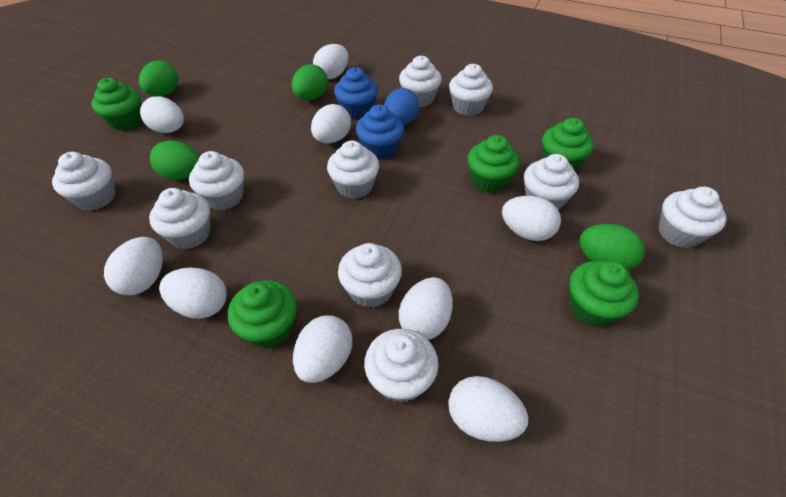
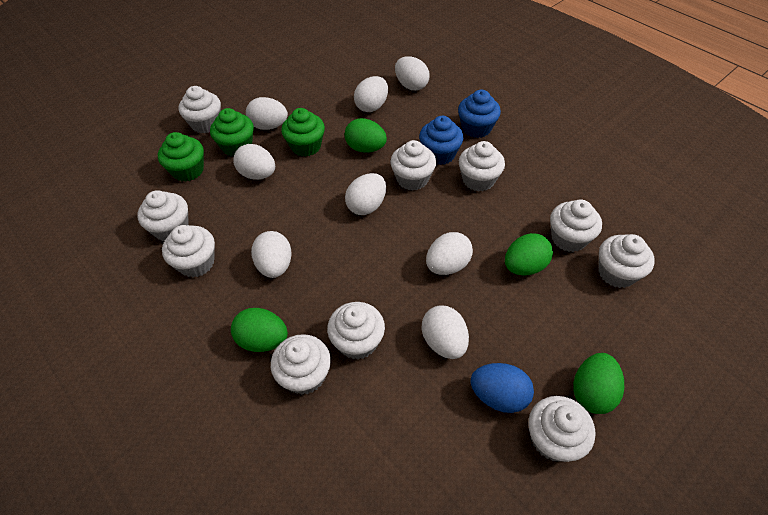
green cupcake: [91,78,143,131] [228,280,297,349] [468,135,520,193] [542,118,594,171] [569,261,639,327] = 5 -> [158,132,204,182] [210,108,254,156] [281,108,325,157] = 3
white egg: [104,237,163,295] [140,96,184,133] [159,267,227,319] [293,315,352,383] [311,104,351,143] [313,44,348,79] [399,277,453,340] [448,376,528,442] [502,196,561,241] = 9 -> [233,144,275,180] [246,97,288,130] [251,231,292,278] [345,173,386,215] [354,76,388,112] [395,56,430,91] [422,306,469,359] [426,232,473,275] = 8

